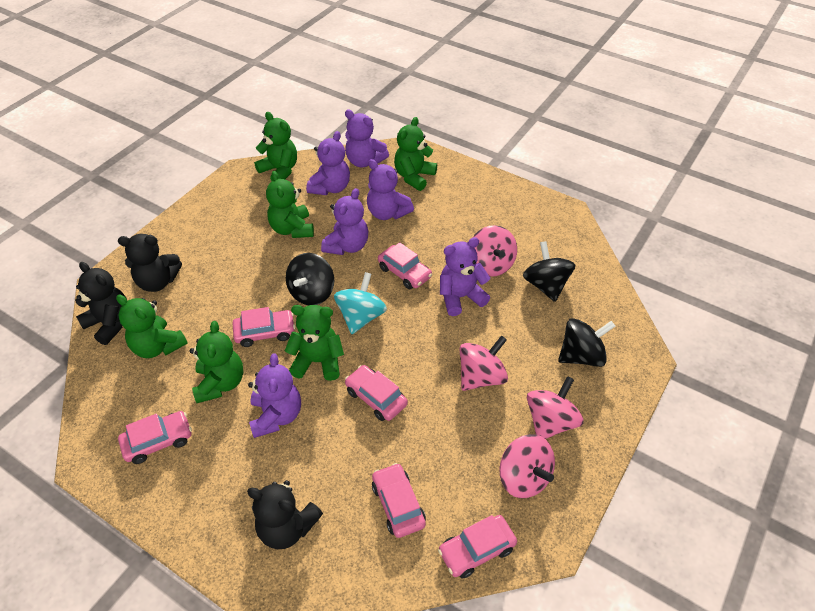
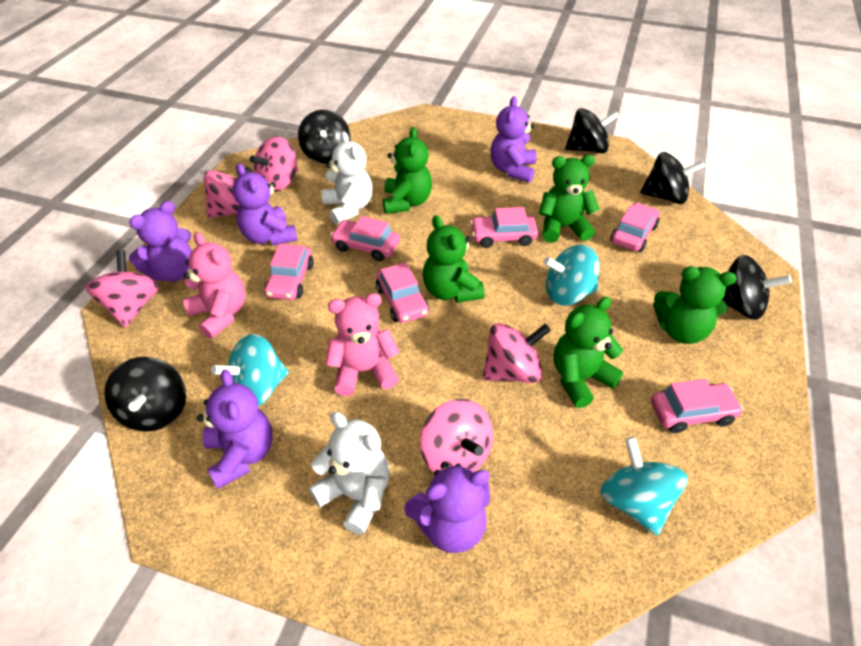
black spinning top: [286,253,334,305] [523,241,575,302] [558,318,615,367] = 3 -> [104,357,186,432] [298,110,351,163] [565,108,619,153] [640,152,705,204] [722,255,792,320] = 5
black teddy bear: [75,262,127,345] [118,234,182,292] [247,480,323,549] = 3 -> none = 0
green teddy bear: [116,294,188,358] [190,321,243,403] [254,112,297,181] [266,171,314,238] [285,305,344,381] [394,117,437,191] = 6 -> [383,127,432,214] [423,215,485,303] [539,155,600,243] [554,297,623,408] [653,266,737,344] = 5
pink spinning top: [459,336,508,391] [473,225,517,277] [499,434,555,498] [527,376,583,439] = 4 -> [85,250,159,328] [204,167,252,218] [249,137,298,192] [420,399,493,472] [482,323,551,383] = 5
pink teddy bear: none = 0 -> [183,232,245,339] [325,293,400,396] = 2
purple teddy bear: [248,353,301,438] [306,131,350,195] [321,188,368,255] [345,109,389,167] [367,159,414,220] [440,237,490,316] = 6 -> [129,201,192,282] [197,369,273,489] [232,163,297,246] [404,462,490,553] [491,96,537,183] = 5
turquoise spinning top: [334,272,387,334] = 1 -> [211,334,289,406] [543,245,599,306] [600,437,688,535] = 3
white teddy bear: none = 0 -> [309,412,390,535] [321,131,373,225] = 2

